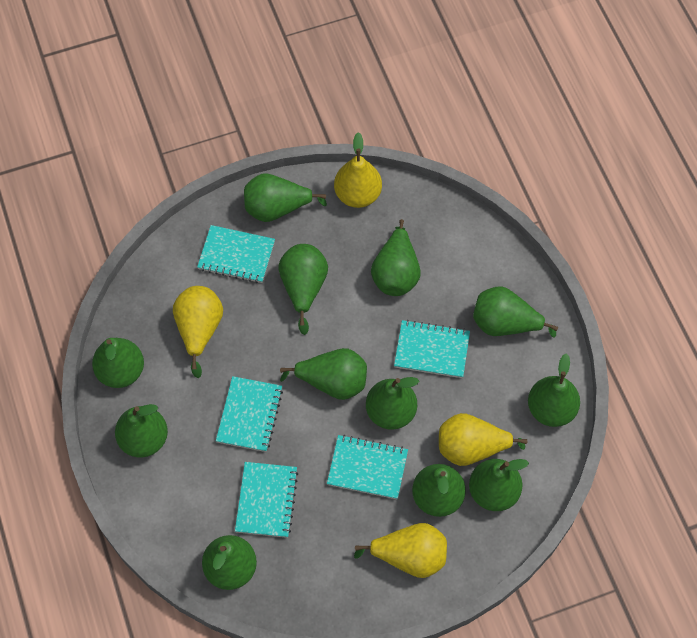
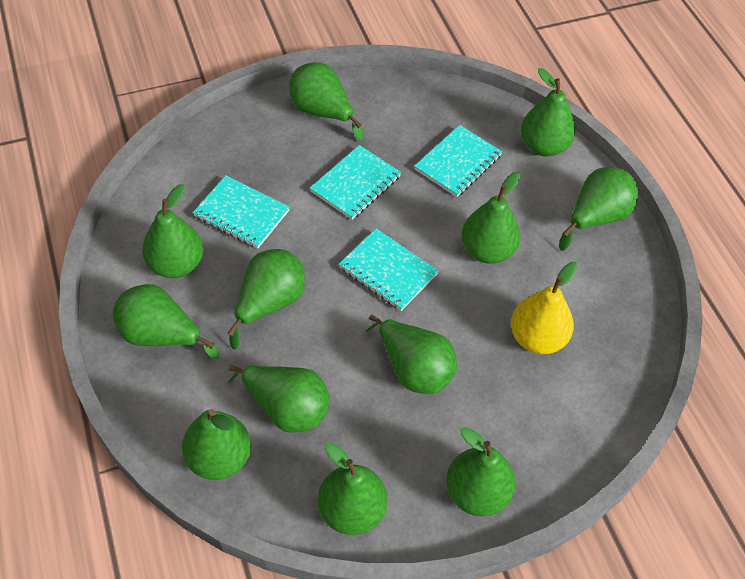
turquoise notebook: [197,225,275,283] [216,376,283,452] [235,462,298,538] [327,435,408,499] [394,320,470,378] = 5 -> [193,175,290,249] [310,145,401,220] [339,228,438,311] [414,125,502,197] = 4
yellow pear: [173,286,223,378] [334,132,382,208] [354,523,447,578] [439,413,528,466] = 4 -> [511,262,577,354] = 1

